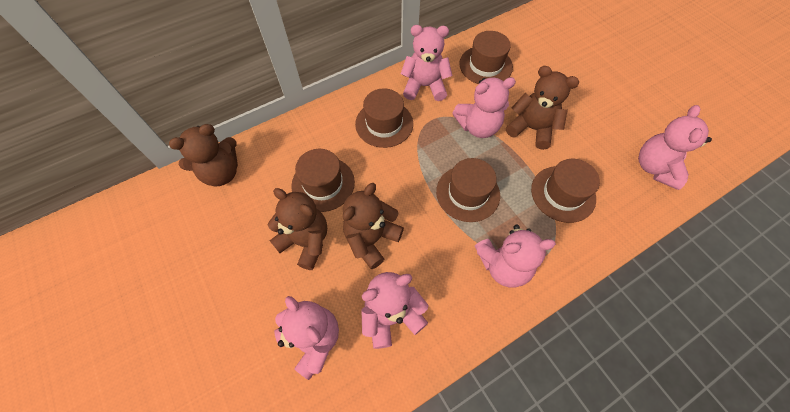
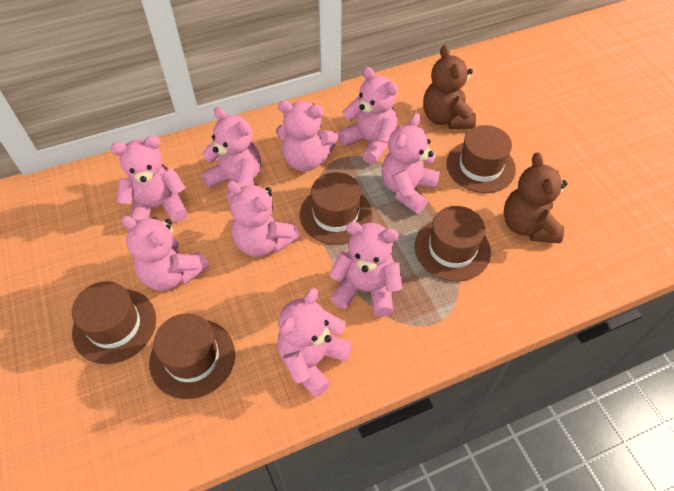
brown teddy bear: [169,124,238,187] [268,188,327,270] [343,183,404,269] [506,66,579,150] = 4 -> [423,45,476,129] [503,152,568,243] = 2
pink teddy bear: [274,296,339,380] [361,272,429,349] [401,25,453,101] [453,77,516,138] [475,225,556,288] [638,105,712,190] = 6 -> [110,136,188,222] [121,216,209,291] [201,107,261,202] [227,181,300,257] [276,101,338,171] [277,288,352,398] [329,222,402,316] [338,67,398,164] [382,113,440,214] = 9

